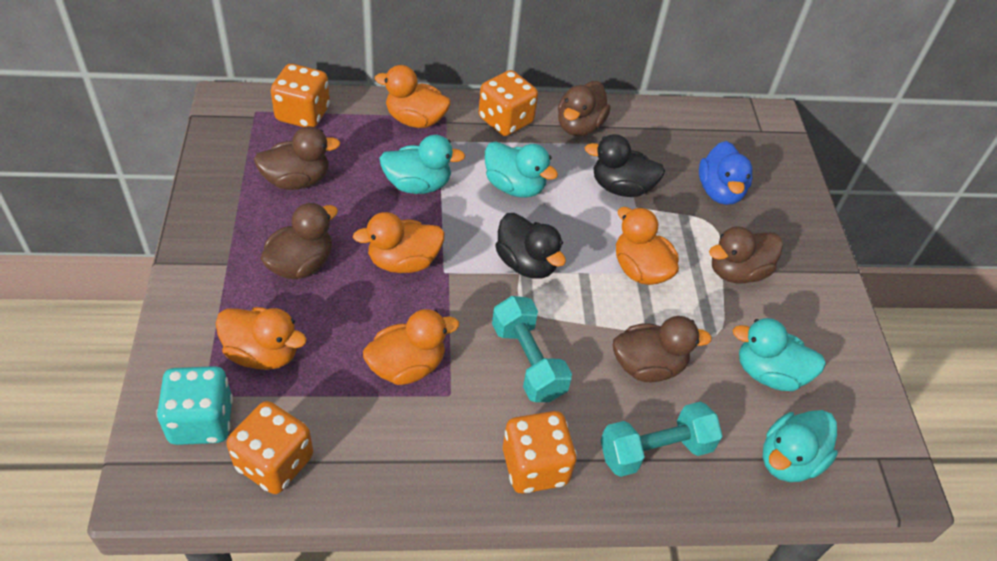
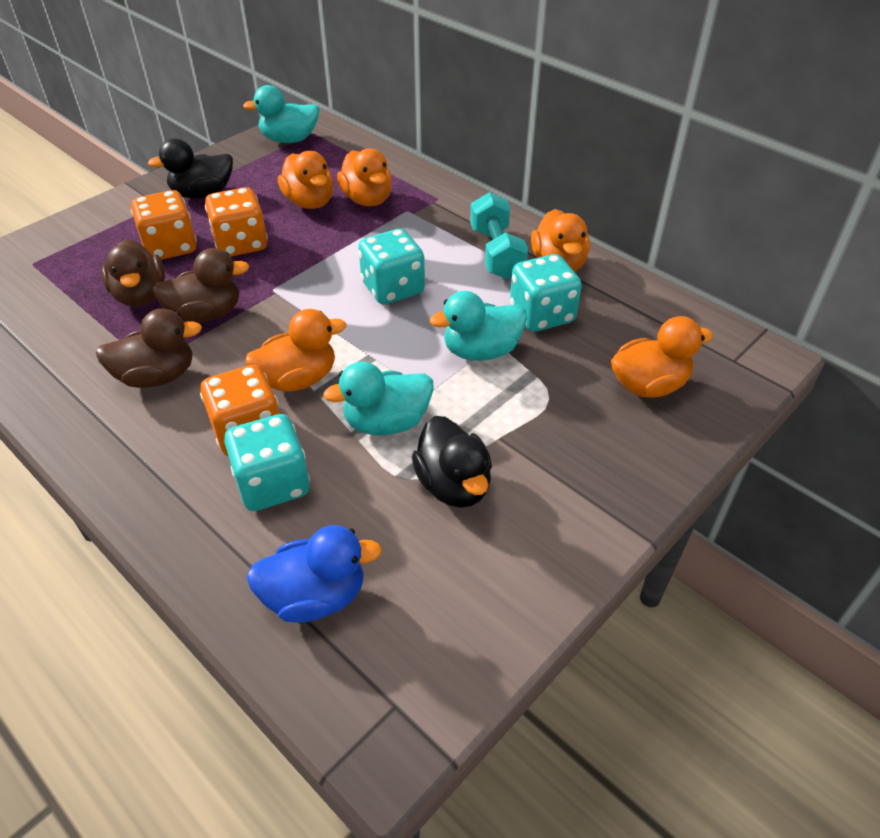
brown duck: [254,126,340,190] [261,202,338,279] [558,81,611,136] [613,316,712,382] [709,226,783,283] = 5 -> [96,309,202,388] [101,239,165,307] [152,248,249,323] = 3
orange dice: [227,401,313,494] [271,64,330,127] [479,70,538,136] [503,411,577,494] = 4 -> [131,190,197,260] [200,365,280,456] [205,187,268,257] = 3
turquoise dice: [156,366,233,445] = 1 -> [224,414,310,511] [358,229,425,304] [510,254,582,332] = 3
turquoise duck: [379,135,465,194] [485,141,558,198] [733,318,826,391] [763,410,838,482] = 4 -> [243,85,320,143] [323,362,434,435] [430,291,527,361] = 3
turquoise dumbbell: [492,296,572,402] [600,402,723,477] = 2 -> [470,192,528,279] = 1

